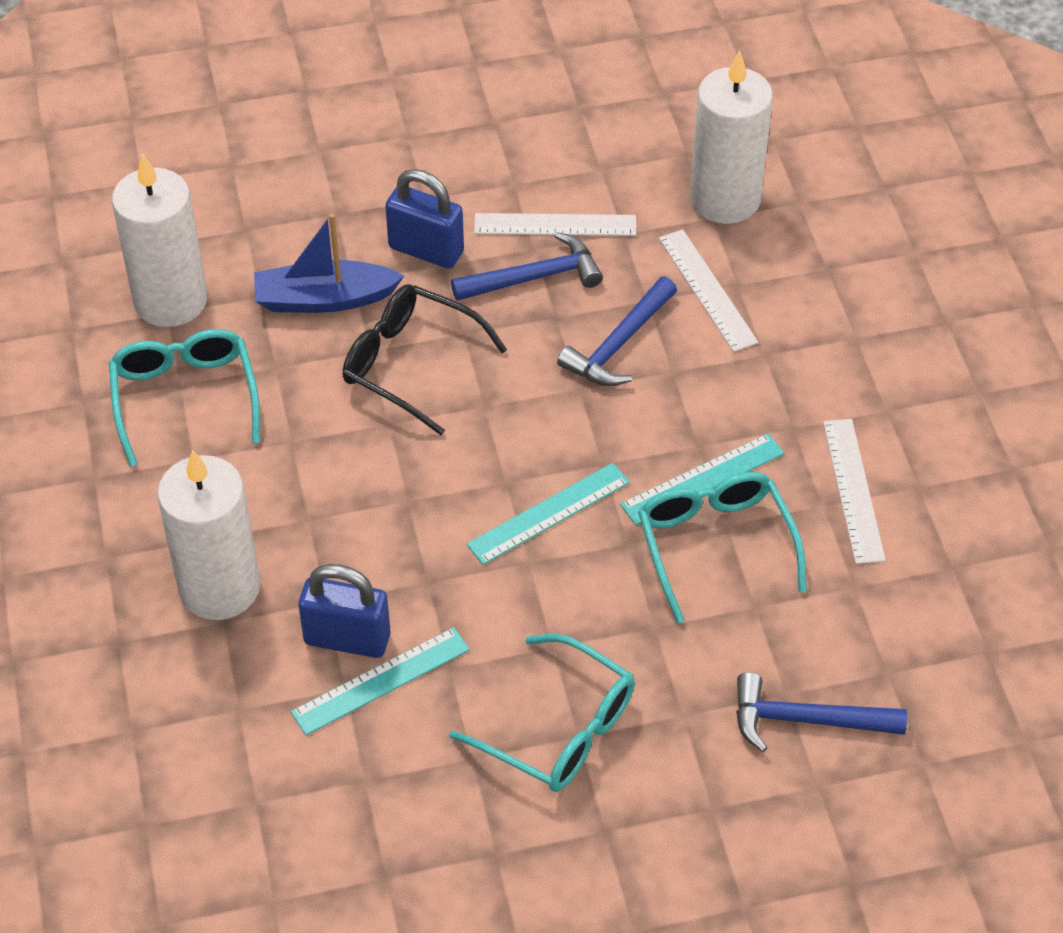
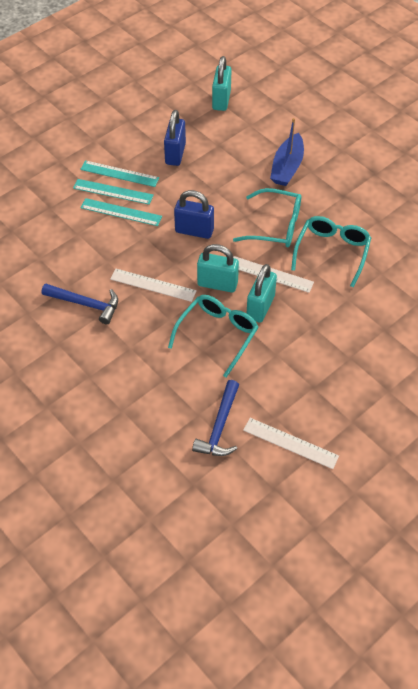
black glasses: [343,284,507,435] = 1 -> none = 0
blue hammer: [451,232,603,301] [557,277,677,386] [736,672,907,752] = 3 -> [42,283,118,324] [192,380,239,456] = 2
turquoise padlock: none = 0 -> [197,244,239,292] [212,56,231,111] [247,264,277,323] = 3
white candle: [112,153,207,327] [157,449,260,620] [690,50,773,224] = 3 -> none = 0

